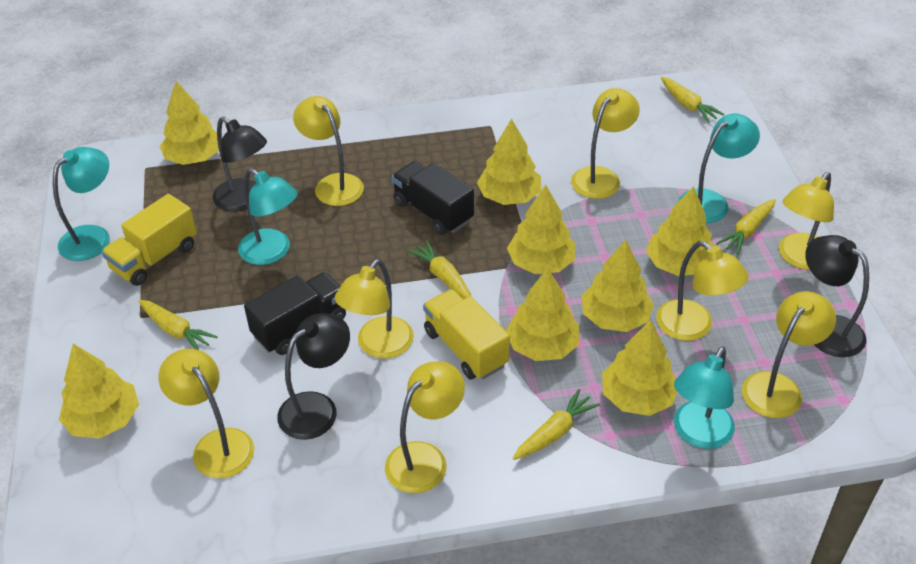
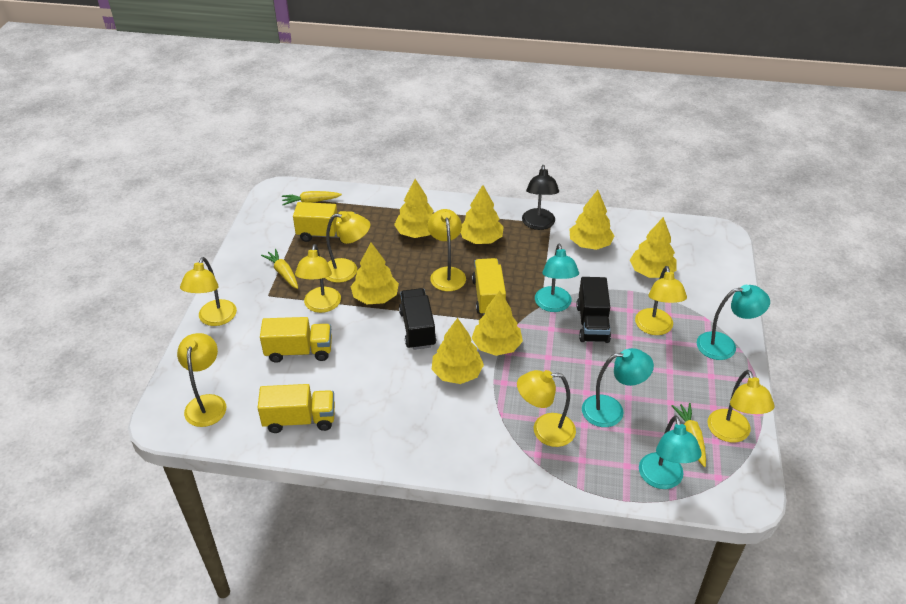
black lamp: [213,117,267,212] [277,313,350,440] [805,235,869,357] = 3 -> [522,165,559,230] = 1
yellow carrot: [139,300,218,350] [407,240,472,299] [513,389,600,460] [661,77,724,123] [716,199,776,255] = 5 -> [261,249,298,289] [282,191,342,205] [671,403,706,467] = 3
yellow tree: [59,344,139,438] [159,81,219,165] [477,118,541,205] [506,268,579,361] [507,185,575,274] [581,240,654,332] [602,320,677,416] [646,186,714,276] = 8 -> [350,243,399,304] [394,179,434,238] [432,318,484,384] [460,185,504,244] [472,291,523,356] [570,190,615,250] [630,217,677,278] = 7
yellow truck: [102,194,197,286] [423,289,510,380] = 2 -> [258,384,335,433] [260,317,332,363] [293,202,356,244] [472,258,506,316] = 4

